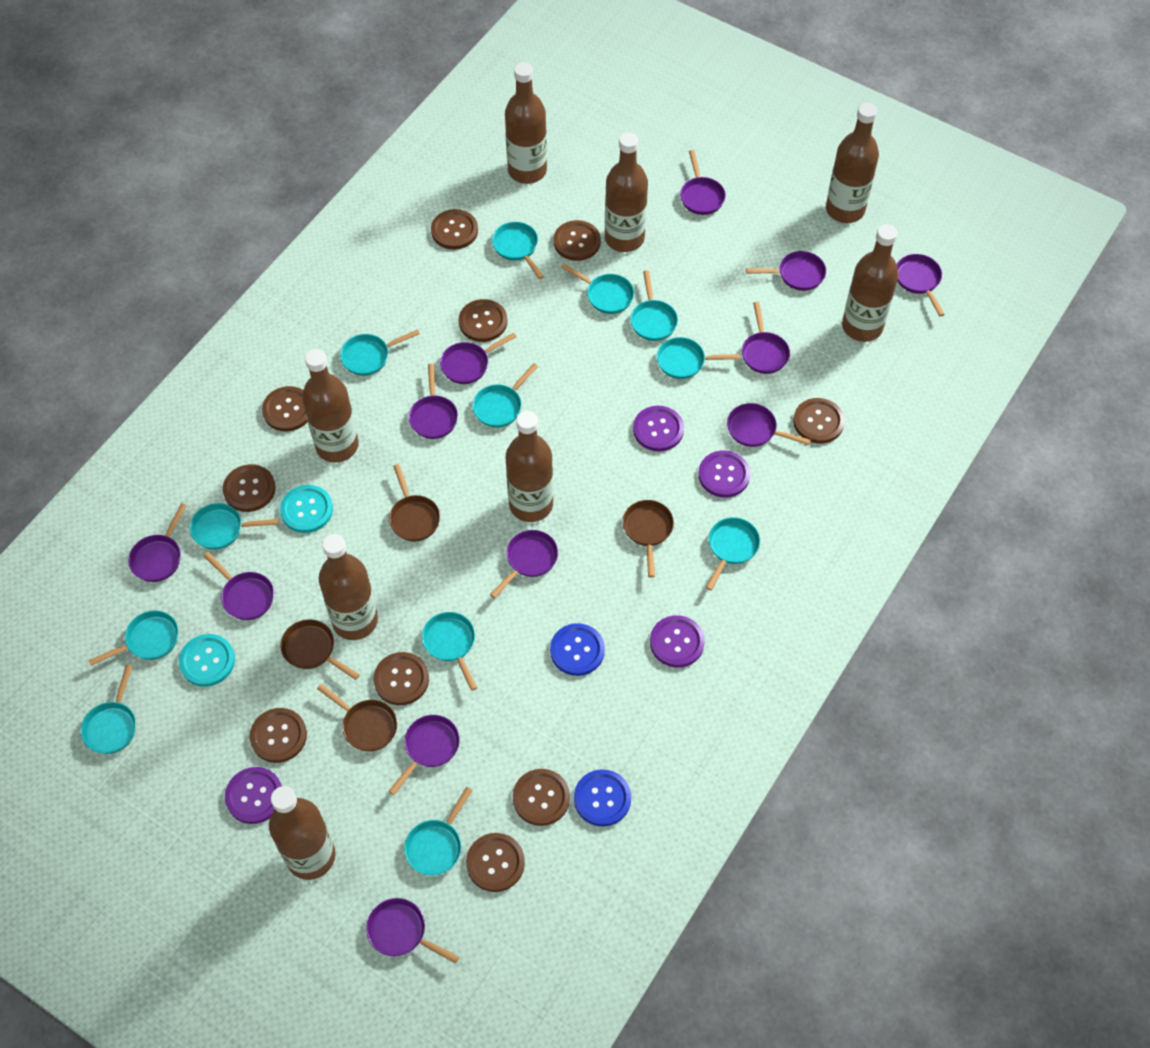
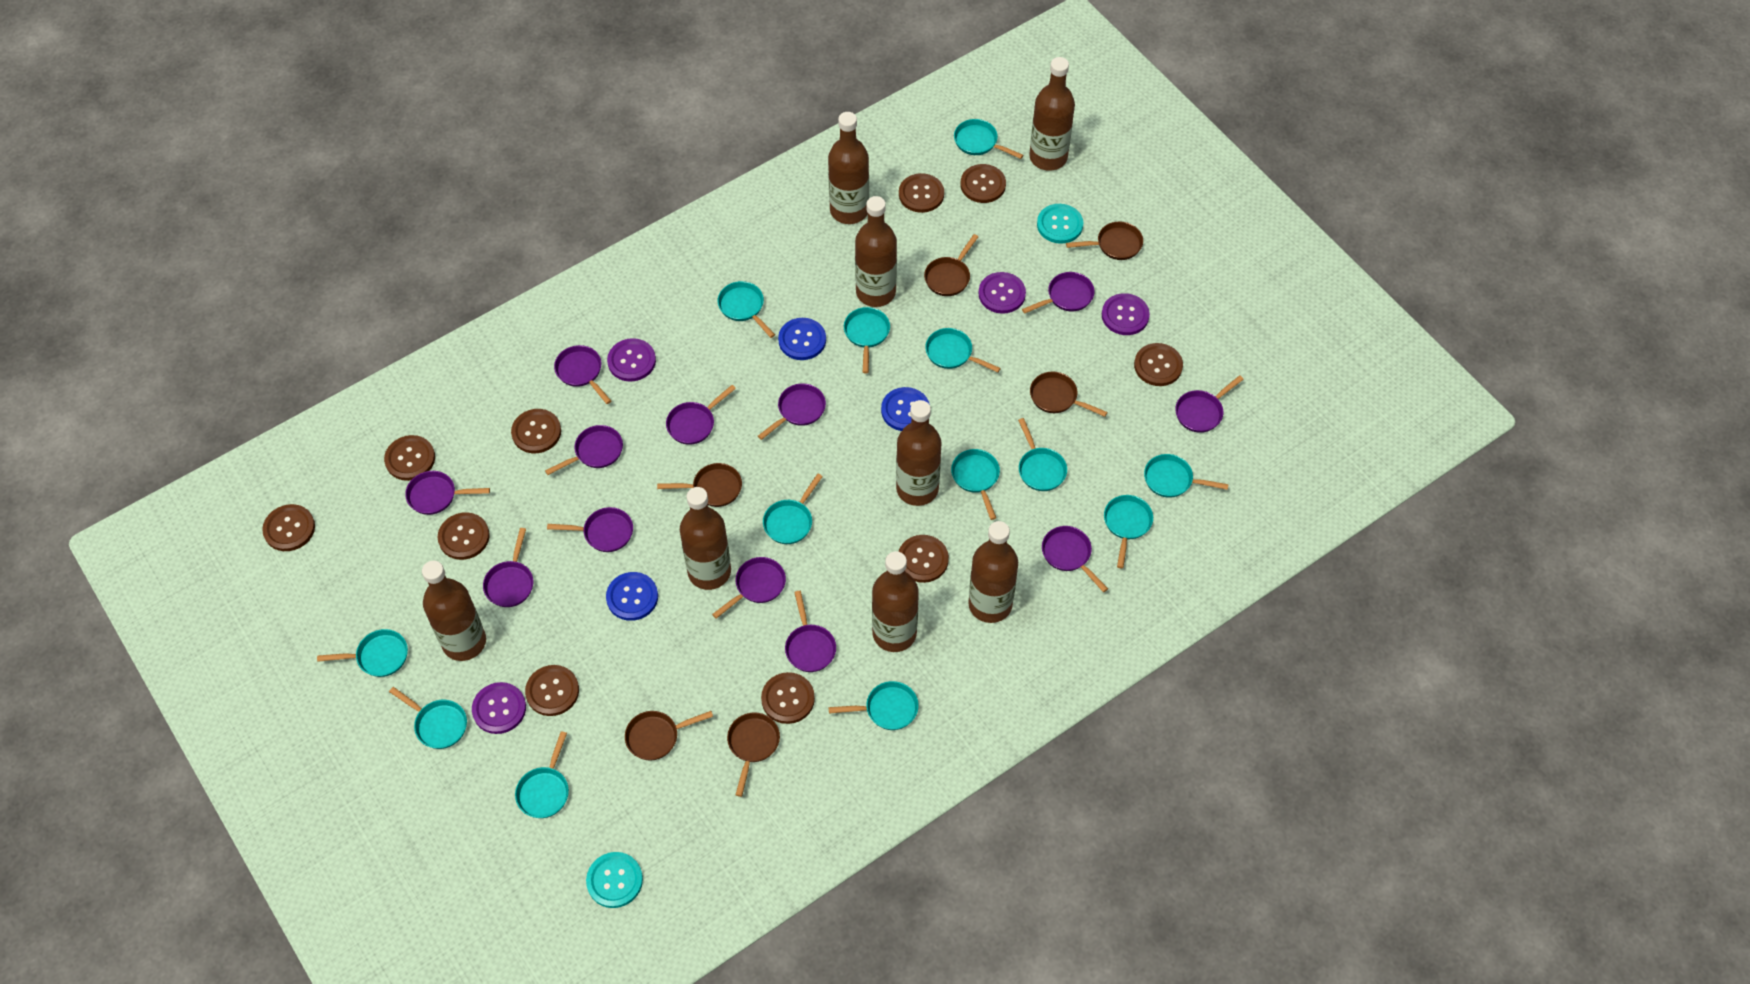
blue button: [550,623,605,676] [574,769,631,827] = 2 -> [606,572,658,621] [778,318,826,360] [881,387,930,431] = 3
brown pan: [280,620,360,680] [317,684,398,752] [389,464,440,542] [623,500,674,577] = 4 -> [625,711,713,760] [657,463,742,507] [727,712,780,797] [924,234,978,296] [1030,371,1108,417] [1066,222,1143,260] = 6
turquoise pan: [81,665,136,754] [88,610,179,666] [190,503,279,550] [340,329,420,376] [404,787,473,876] [422,612,478,691] [472,363,538,428] [492,222,544,279] [561,264,634,314] [630,270,678,341] [657,337,740,379] [706,517,760,590] = 12 -> [317,629,408,677] [389,687,467,749] [515,731,569,818] [718,281,775,338] [763,474,823,544] [829,681,919,730] [844,307,890,373] [925,328,1001,372] [951,449,1000,520] [954,119,1023,159] [1018,418,1067,491] [1104,495,1153,568] [1144,454,1229,498] = 13

